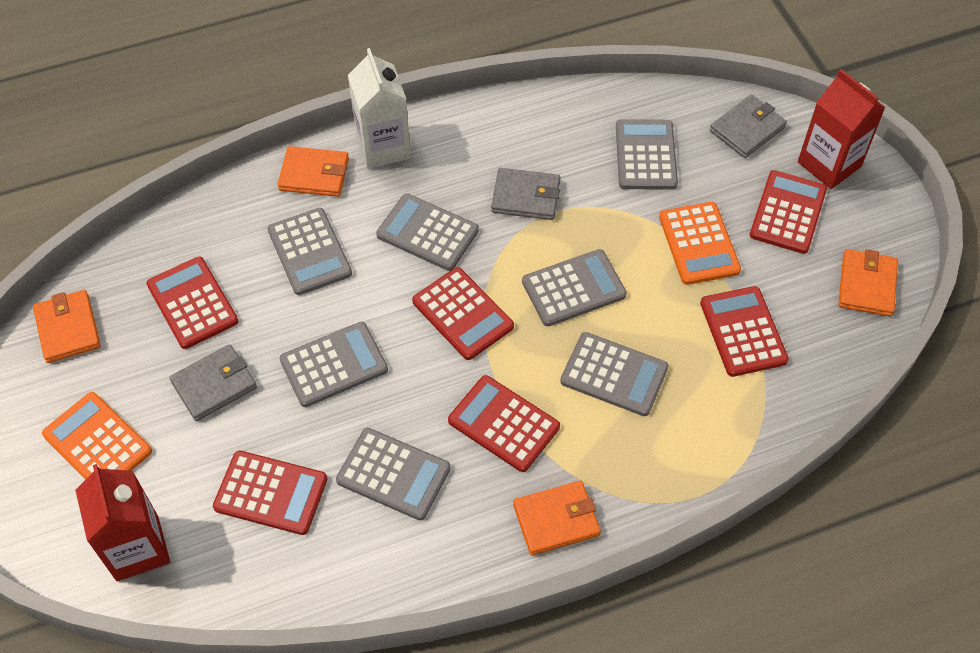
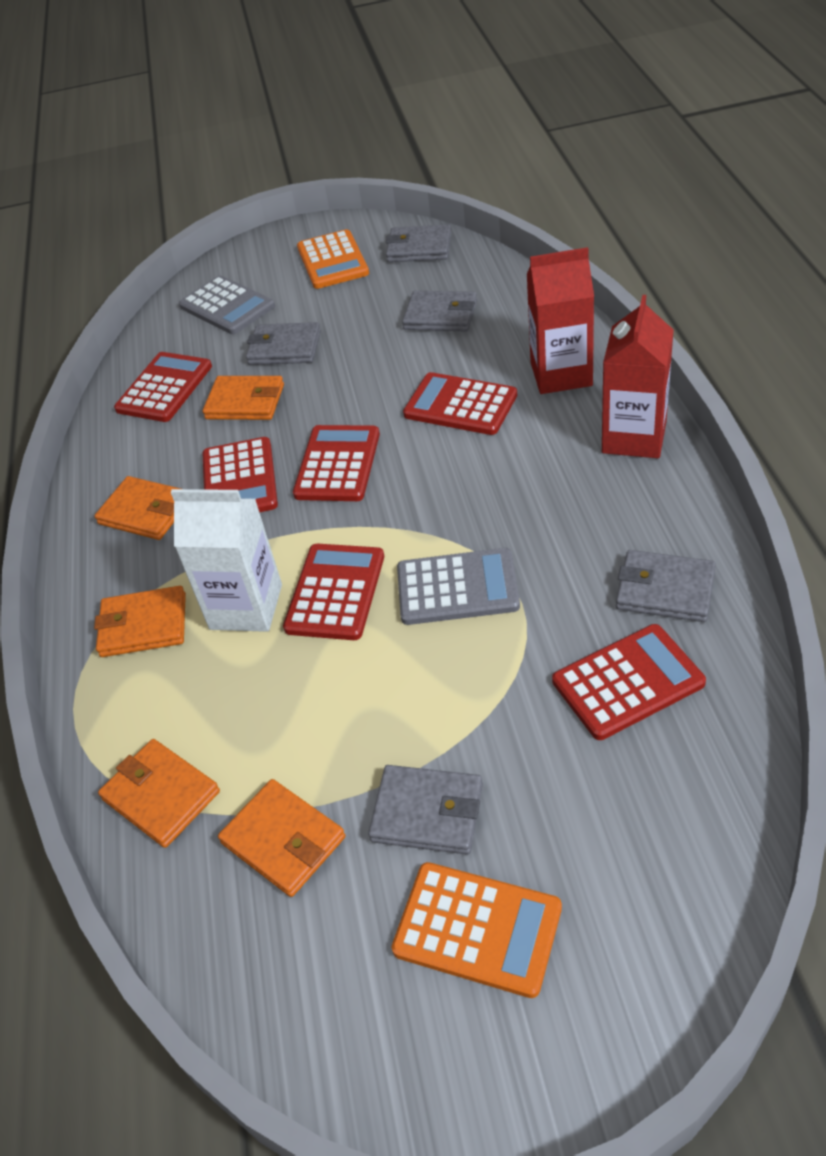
grey calculator: [268,208,352,295] [280,322,388,407] [336,428,451,520] [376,193,479,271] [522,249,627,326] [560,332,669,416] [616,119,678,190] = 7 -> [179,276,275,334] [397,548,520,625] = 2
grey wallet: [169,344,257,421] [491,168,561,220] [710,95,787,158] = 3 -> [246,322,321,365] [368,765,483,854] [386,224,451,262] [402,291,477,331] [616,550,716,622] = 5
orange wallet: [33,290,101,363] [278,146,349,197] [513,481,601,555] [838,249,898,316] = 4 -> [94,476,181,540] [94,586,186,657] [98,739,220,848] [203,376,284,420] [218,779,345,897] = 5

